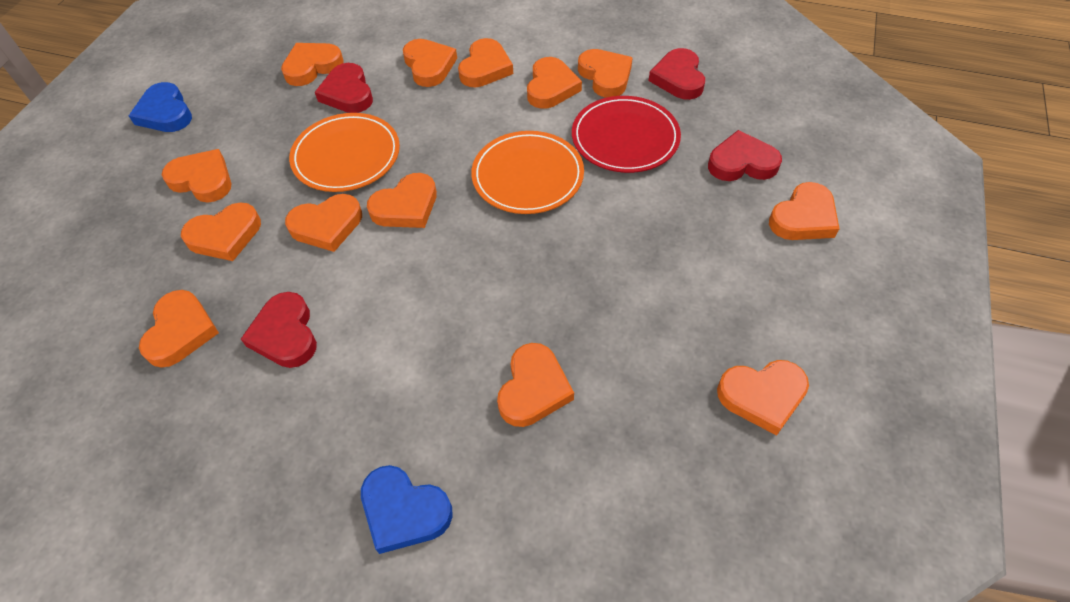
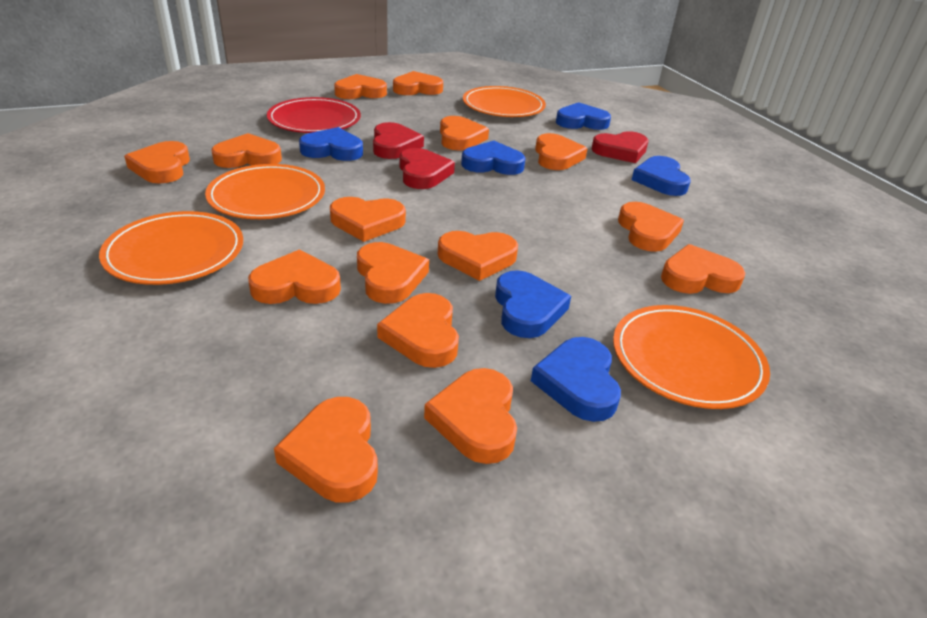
blue heart: [129,82,192,132] [361,465,453,554] = 2 -> [299,127,363,161] [461,141,526,175] [495,270,571,338] [531,337,621,422] [556,102,611,130] [632,156,691,196] = 6
orange heart: [139,290,219,368] [162,149,231,203] [181,202,261,261] [281,43,344,86] [285,194,362,252] [367,173,437,228] [403,39,457,87] [458,38,513,87] [497,343,574,427] [527,57,582,109] [578,49,633,98] [717,360,809,436] [769,182,840,240] = 13 -> [124,141,190,184] [211,133,282,168] [248,249,341,304] [274,397,378,503] [330,197,406,242] [334,74,387,99] [357,242,429,304] [377,293,459,368] [393,71,443,95] [424,368,517,464] [438,231,518,281] [440,116,489,151] [535,133,588,170] [618,202,684,252] [661,244,745,294] = 15
orange plate: [289,113,400,192] [471,131,584,214] = 2 -> [99,211,243,285] [205,164,325,219] [463,86,546,117] [613,305,770,409] = 4
red heart: [241,292,317,368] [315,63,373,113] [649,48,705,100] [708,130,782,181] = 4 -> [373,122,424,159] [400,148,455,189] [591,131,648,163] = 3

